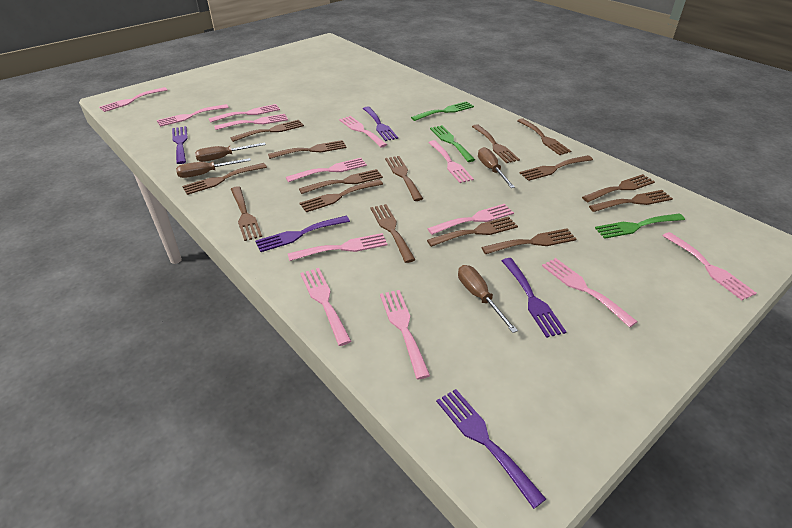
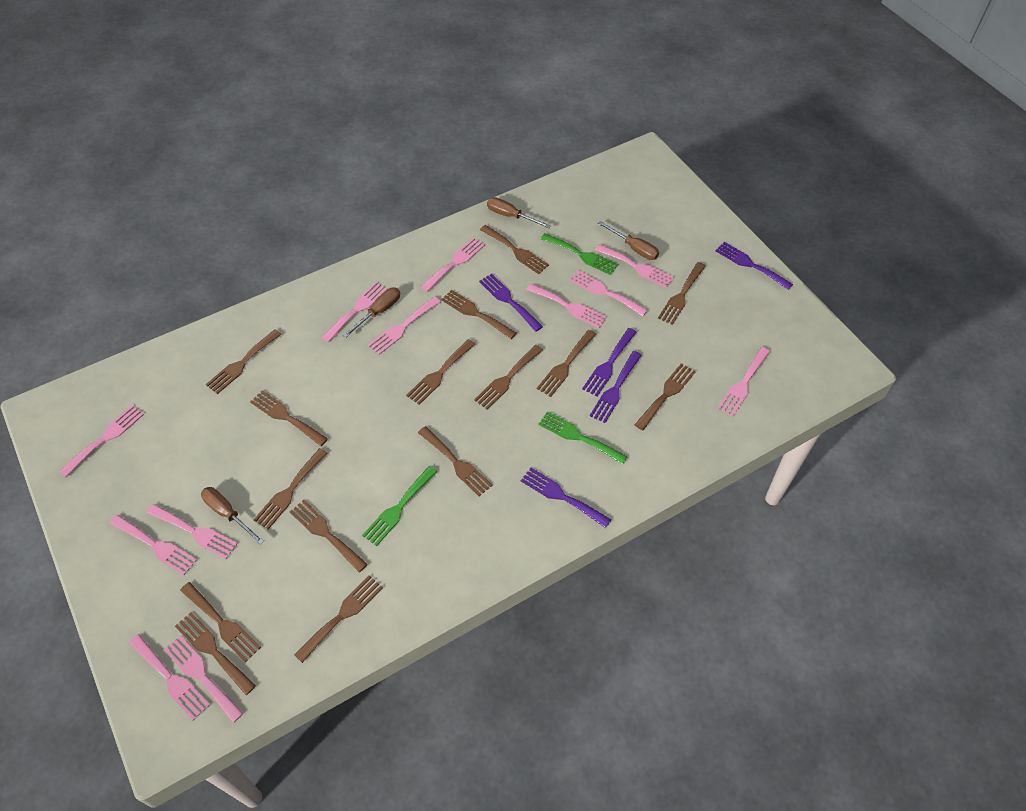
pink fork: [99,87,167,112] [157,104,229,127] [209,104,280,123] [214,114,288,130] [286,158,367,182] [288,233,388,261] [300,268,351,346] [339,116,387,148] [380,290,430,379] [427,204,514,235] [428,140,474,183] [542,258,638,328] [663,232,757,300] = 13 -> [59,405,144,477] [109,515,197,575] [129,634,210,721] [147,504,238,559] [164,635,243,723] [321,282,388,342] [368,297,440,355] [421,238,485,292] [526,283,607,328] [569,270,648,316] [595,244,674,288] [718,347,770,416] = 12

